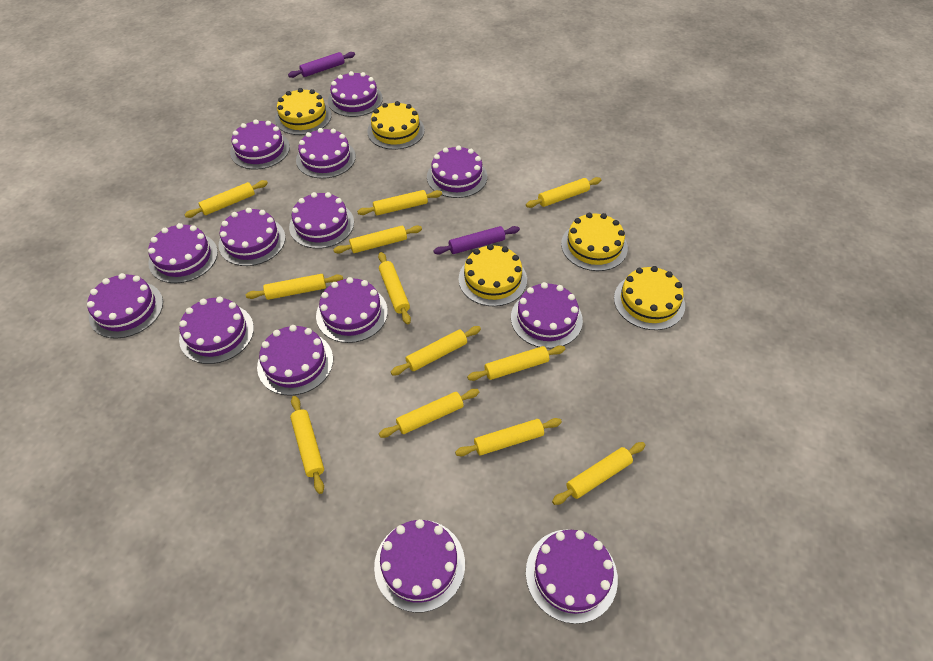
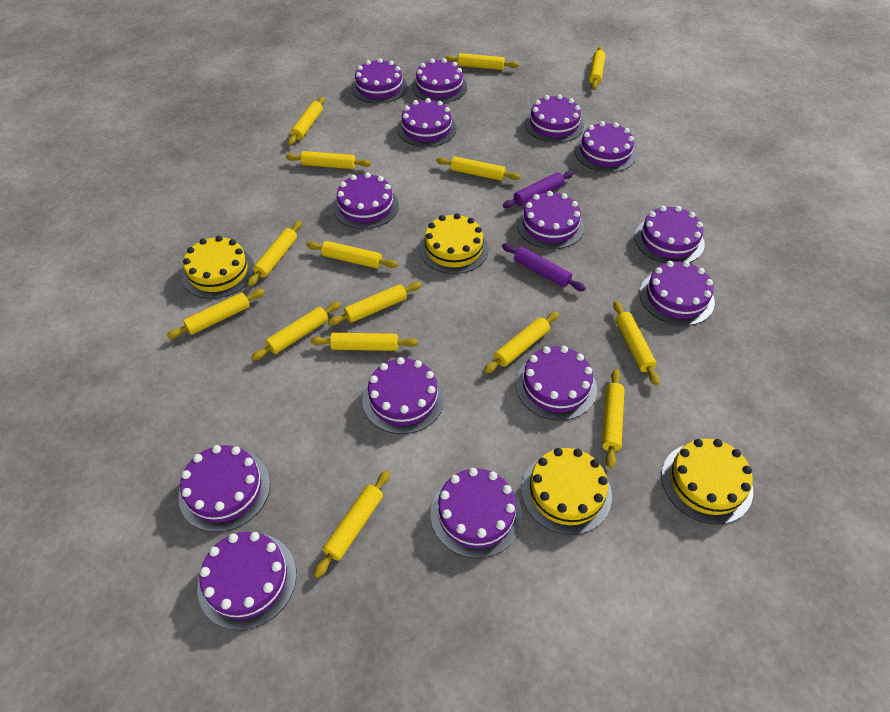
yellow cake: [275,88,332,135] [367,101,425,150] [459,244,527,306] [561,213,628,271] [614,266,685,330] = 5 -> [182,236,254,299] [419,213,489,274] [521,448,612,535] [661,439,753,525] = 4
yellow rolling pin: [184,180,268,218] [246,274,343,300] [290,396,324,494] [333,225,422,254] [357,190,442,215] [378,252,411,324] [379,389,479,438] [391,326,481,375] [455,418,562,456] [467,345,565,381] [526,177,601,208] [552,442,645,505] = 12 -> [167,289,265,339] [247,221,302,287] [251,301,341,360] [286,151,371,169] [288,97,325,145] [306,241,398,269] [310,333,418,351] [314,470,390,578] [328,282,421,325] [436,156,521,181] [445,53,519,70] [484,312,559,374] [589,47,605,89] [602,369,625,468] [613,301,660,385] = 15

